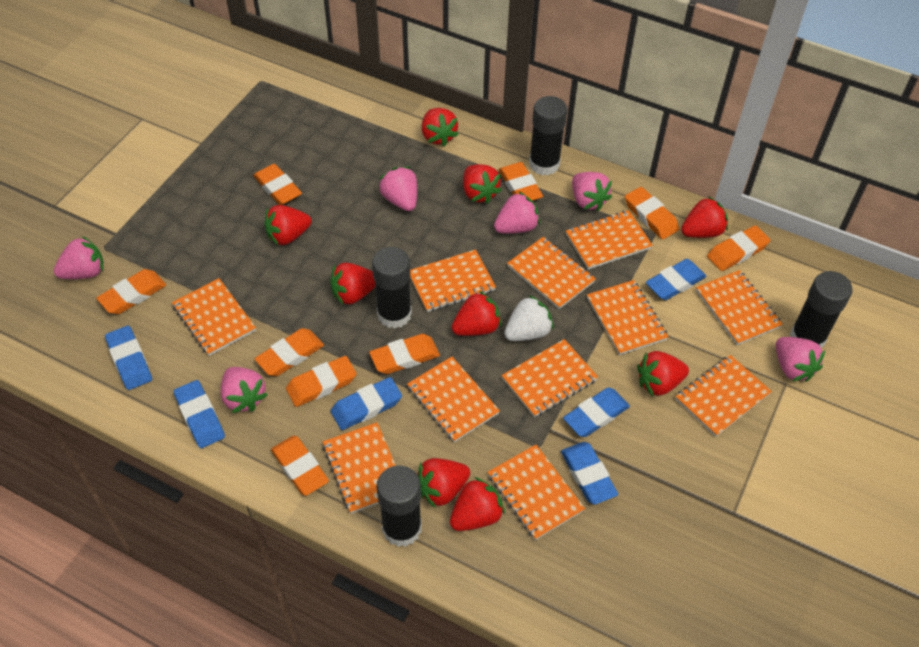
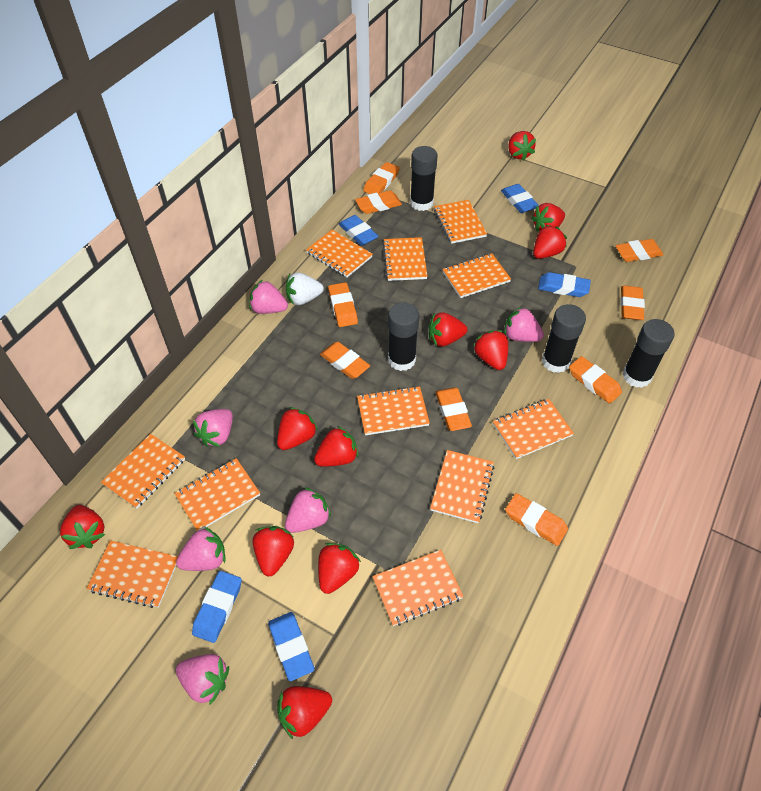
blue eraser: [105,326,152,390] [173,380,225,448] [331,377,402,430] [561,442,618,505] [563,387,630,437] [646,259,706,300] = 6 -> [192,571,242,643] [268,612,314,681] [339,215,378,246] [501,184,539,213] [538,272,591,297] = 5
red strawberry: [264,205,311,245] [330,263,375,306] [417,458,470,508] [422,108,459,146] [450,477,505,531] [452,291,501,336] [463,164,502,204] [637,351,689,396] [681,196,728,238] = 9 -> [60,505,105,549] [252,526,294,576] [277,407,318,450] [277,686,332,739] [314,426,359,467] [318,543,361,594] [428,312,467,346] [473,330,508,370] [508,131,536,161] [531,203,565,232] [533,225,567,259] = 11

